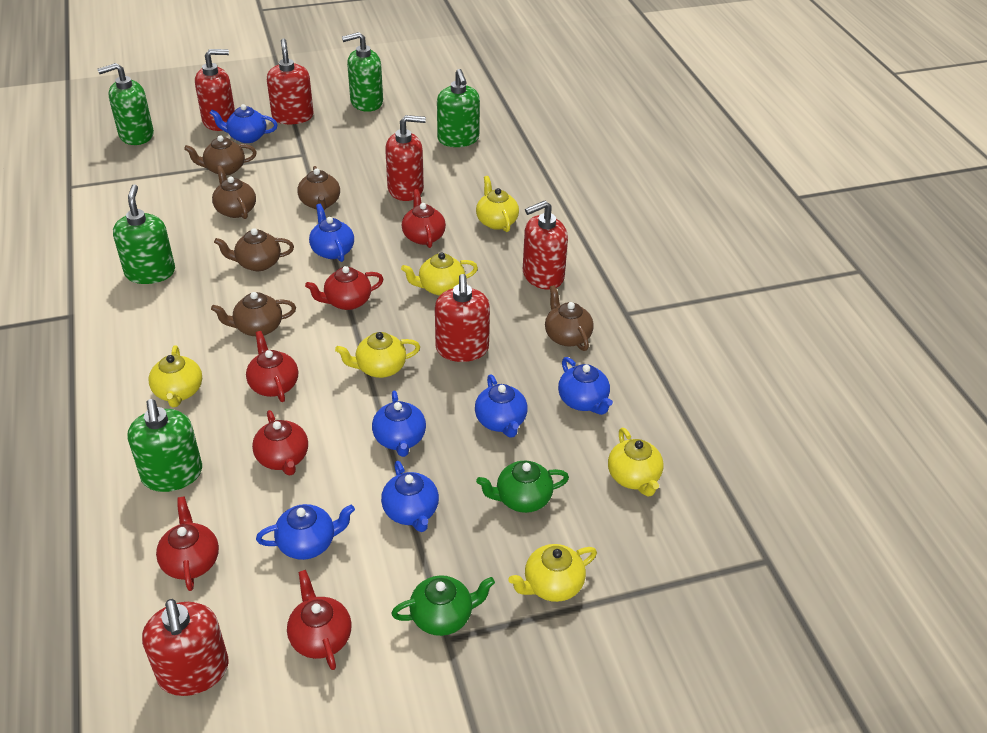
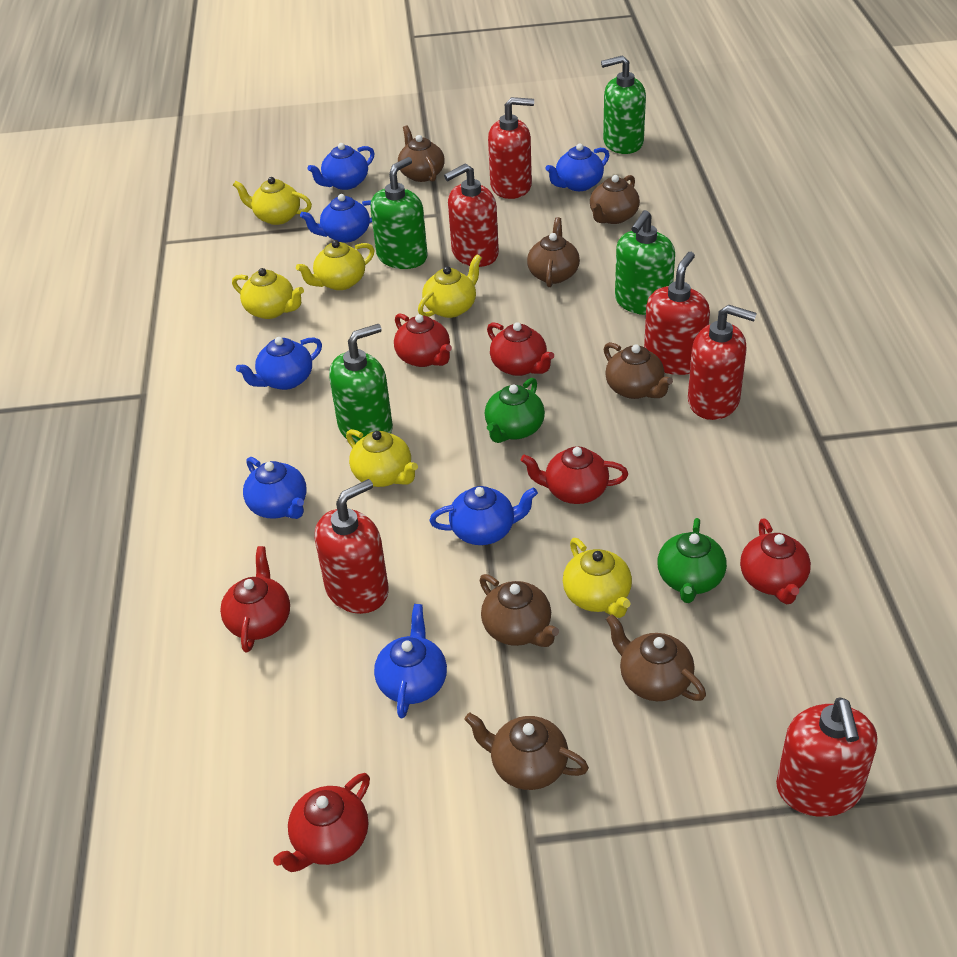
brown teapot: [184,135,257,176] [211,292,296,336] [212,166,256,219] [214,228,294,271] [297,166,340,210] [545,285,594,351] = 6 -> [398,125,445,182] [465,713,589,790] [479,574,559,647] [527,217,580,287] [590,175,640,224] [604,342,673,399] [606,614,706,701] = 7
green soap dispenser: [97,63,154,145] [113,184,175,284] [127,399,202,492] [342,32,383,112] [437,69,480,147] = 5 -> [329,324,393,443] [371,157,428,269] [601,55,646,154] [615,210,675,315] = 4

